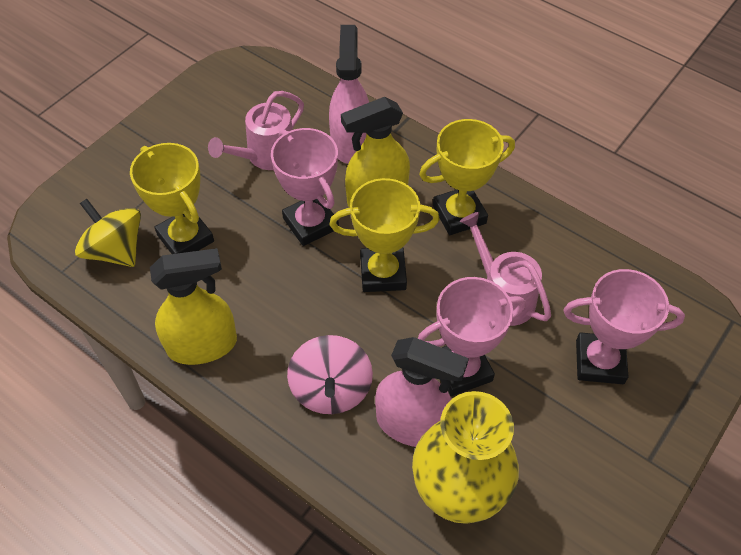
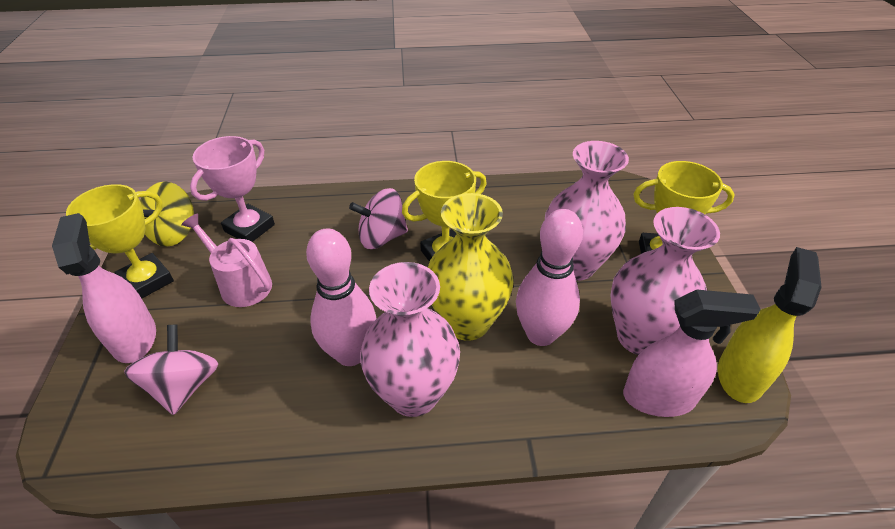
pink bowling pin: none = 0 -> [306,229,376,366] [516,209,583,346] = 2
pink spinning top: [287,335,373,414] = 1 -> [124,324,218,415] [349,188,408,249] = 2
pink trophy: [271,128,339,246] [417,277,526,396] [564,269,685,384] = 3 -> [190,136,275,242] = 1
pink vase: none = 0 -> [360,262,460,417] [545,141,629,281] [611,207,720,355] = 3
pink watering can: [208,91,304,170] [460,212,551,326] = 2 -> [181,214,272,307] = 1
yellow spray bottle: [150,248,237,365] [341,97,410,208] = 2 -> [718,247,822,403] = 1

